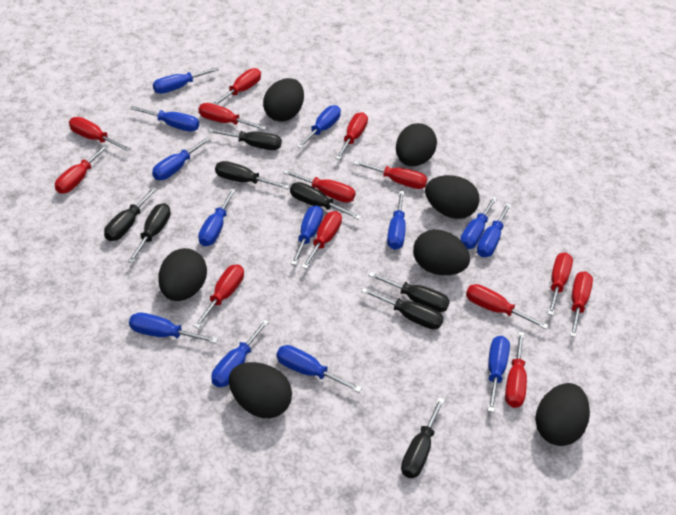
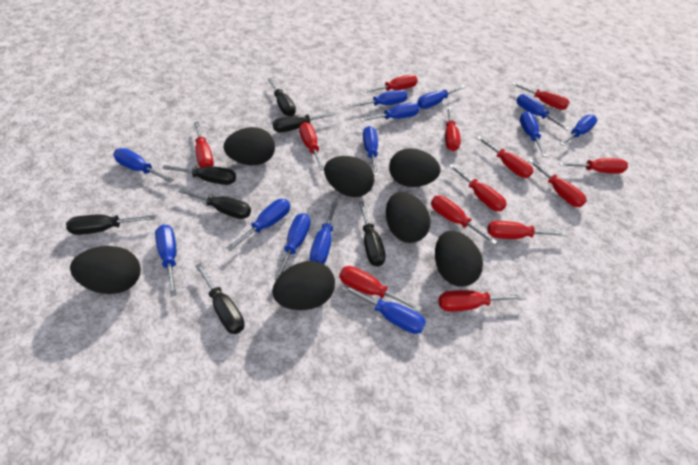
black screwdriver: [104,187,157,241] [128,203,171,263] [208,129,282,150] [215,161,290,189] [290,182,361,220] [361,287,444,329] [368,272,450,312] [401,398,445,478] = 8 -> [66,215,155,235] [162,165,236,185] [179,188,251,219] [195,263,245,334] [267,78,296,116] [272,112,336,132] [358,201,386,267] = 7

